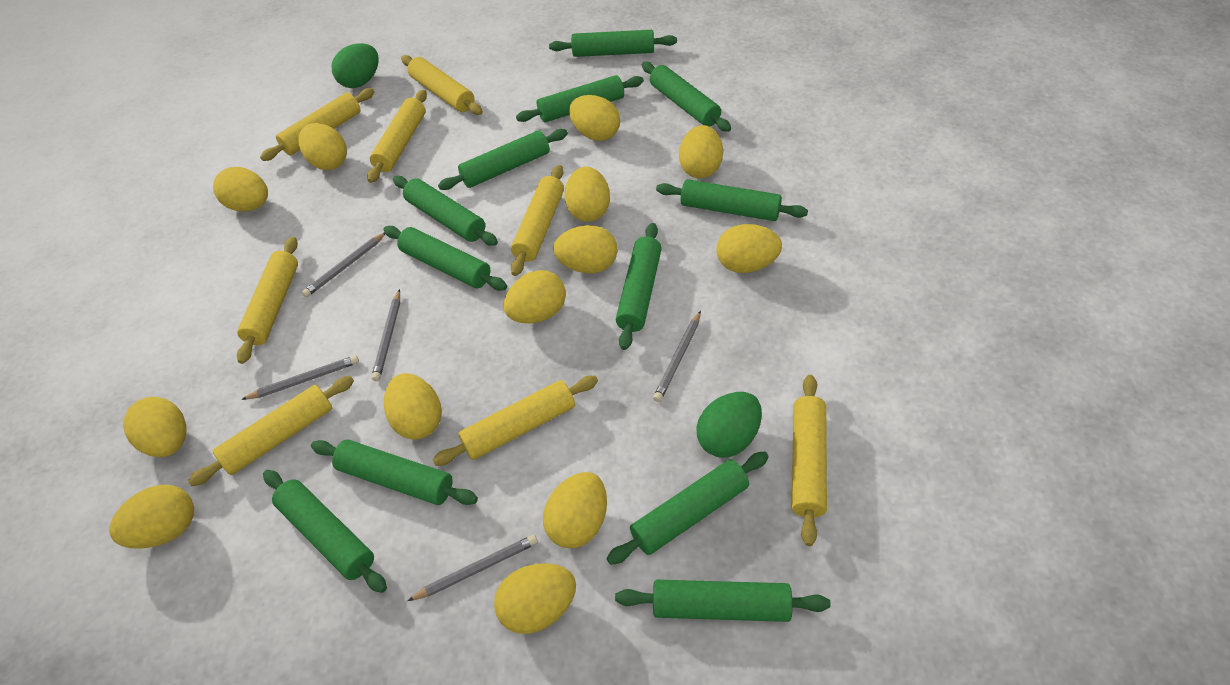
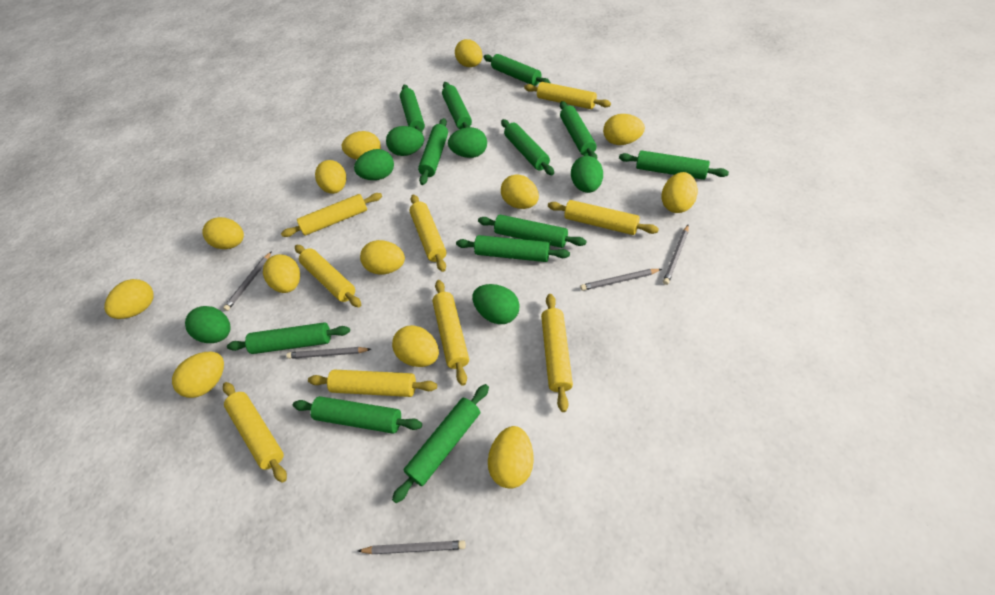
green egg: [332,43,379,88] [696,392,762,458] = 2 -> [185,306,231,343] [354,149,394,180] [386,126,424,156] [448,127,487,158] [472,284,520,324] [571,156,603,193] = 6
yellow rolling pin: [188,376,354,486] [237,237,298,364] [260,88,374,161] [367,90,427,183] [401,55,483,115] [433,376,598,466] [511,165,564,276] [792,375,827,546] = 8 -> [223,382,287,483] [281,193,382,237] [295,245,361,307] [308,370,437,397] [410,195,446,272] [432,280,469,386] [524,82,611,109] [541,294,573,412] [548,200,659,235] = 9

